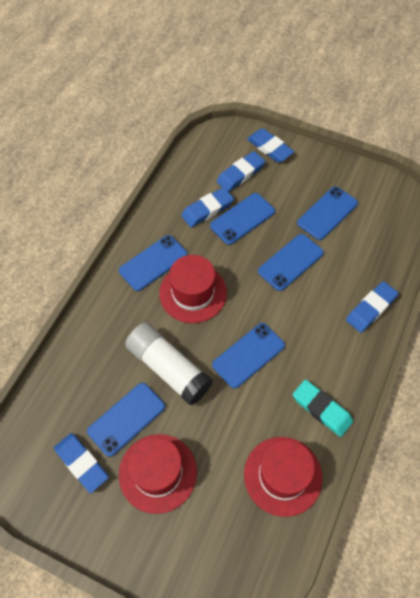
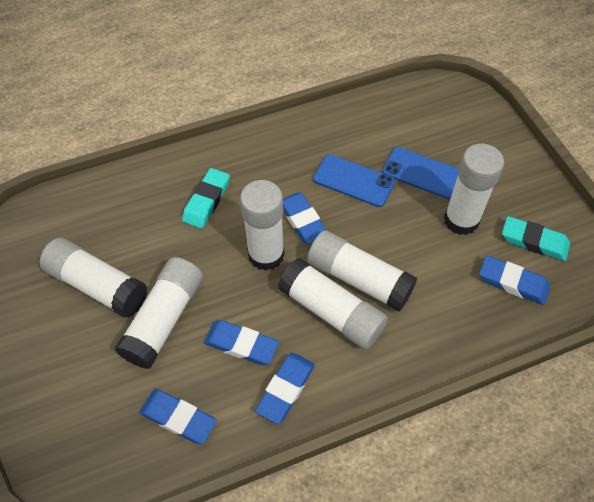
blue phone: [87,383,165,457] [119,235,188,291] [210,193,275,245] [212,323,285,389] [258,234,324,291] [297,186,358,240] = 6 -> [313,154,395,207] [382,147,458,199] = 2
red hat: [119,434,197,514] [159,255,227,323] [244,437,323,517] = 3 -> none = 0
turquoise eraser: [293,380,353,437] = 1 -> [182,168,230,229] [502,216,570,261] = 2
white glue stick: [125,323,213,405] = 1 -> [40,238,147,318] [115,257,203,369] [240,180,285,271] [278,258,388,350] [307,230,417,312] [444,144,504,235] = 6

